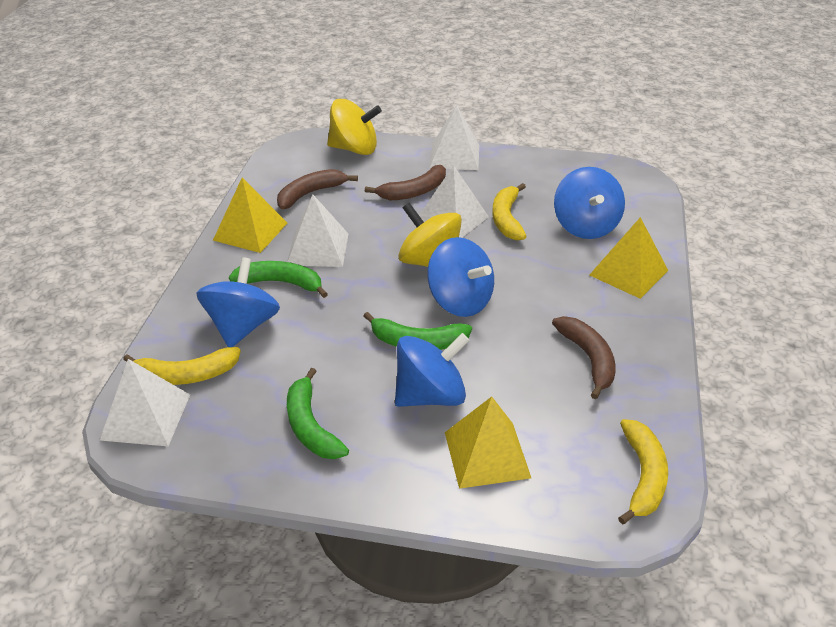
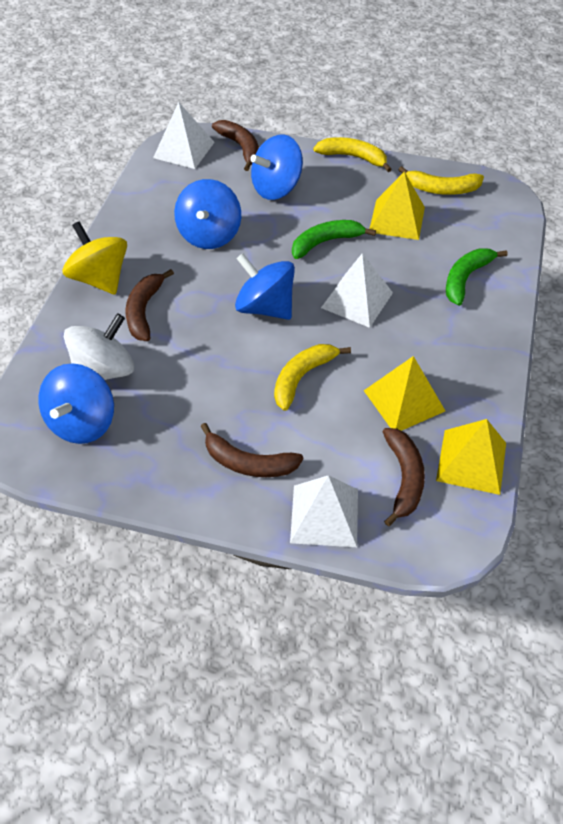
brown banana: [277,169,358,209] [365,165,446,200] [552,316,616,399] = 3 -> [125,269,174,341] [200,423,303,477] [212,120,259,171] [383,428,425,526] = 4
green banana: [229,261,328,298] [287,368,349,459] [363,312,472,350] = 3 -> [292,220,376,259] [446,248,508,306] = 2
white pyramid: [100,359,190,446] [287,195,349,267] [419,165,489,238] [429,105,479,170] = 4 -> [153,102,215,169] [290,475,358,547] [321,253,393,328] = 3
white spinning top: none = 0 -> [64,313,134,380] = 1
yellow spinning top: [327,99,382,155] [398,203,462,267] = 2 -> [63,221,127,295] = 1

